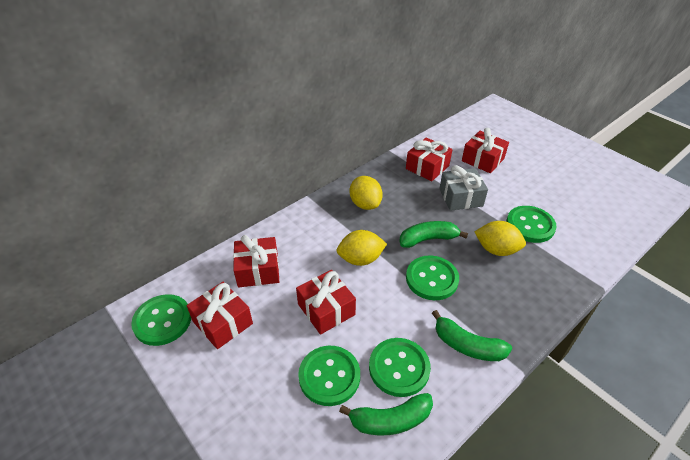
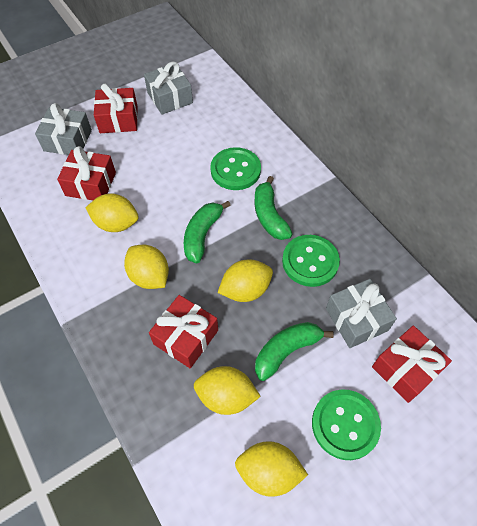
green button: [131,294,191,346] [298,346,360,406] [369,338,431,397] [406,255,459,300] [506,206,557,243] = 5 -> [210,147,261,190] [282,235,340,287] [312,390,381,460] = 3
grey gift: [439,165,488,211] = 1 -> [35,103,92,155] [144,61,193,115] [326,279,397,348] = 3
red gift: [187,282,253,349] [233,235,279,288] [296,270,356,335] [406,137,452,182] [462,128,509,173] = 5 -> [57,146,116,200] [94,84,138,133] [149,295,218,368] [372,326,452,403] = 4
yellow lemon: [337,230,387,266] [350,176,383,210] [475,221,526,256] = 3 -> [86,193,139,232] [124,244,169,289] [194,366,261,415] [218,260,273,302] [235,441,308,497] = 5

